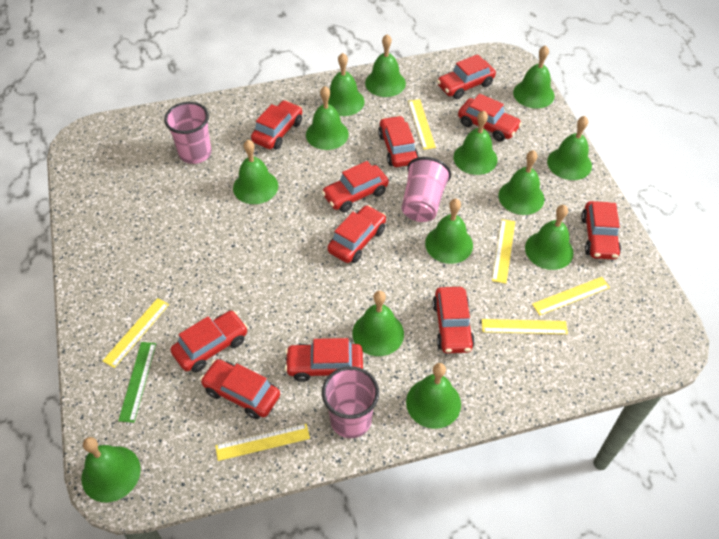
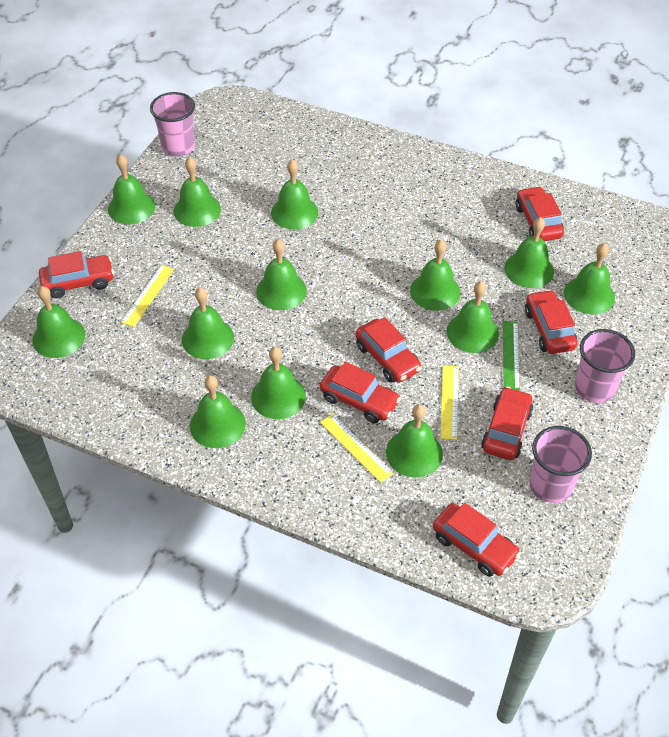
red car: [170,311,248,372] [200,359,280,419] [251,100,302,150] [285,338,363,382] [322,161,389,212] [327,205,386,263] [378,116,419,167] [432,287,475,353] [437,54,496,99] [458,94,522,142] [581,201,621,260] = 11 -> [39,251,114,298] [320,362,401,423] [355,317,422,383] [433,503,521,577] [481,386,533,460] [516,186,564,241] [525,289,577,354] = 7
yellow ruler: [103,298,169,368] [215,424,310,461] [408,99,436,150] [482,319,568,334] [492,219,515,284] [532,277,610,315] = 6 -> [121,265,174,327] [320,414,393,483] [440,365,459,440] = 3

